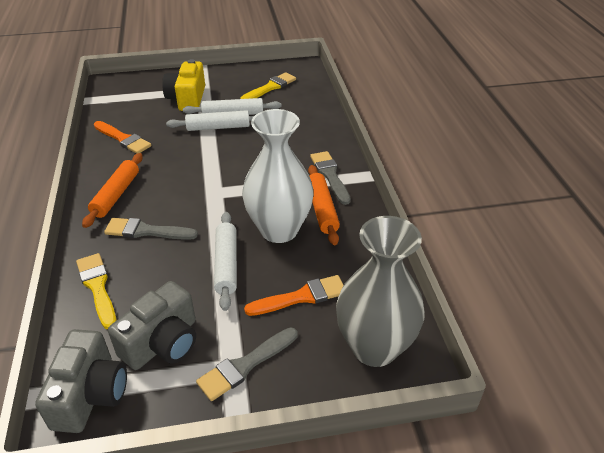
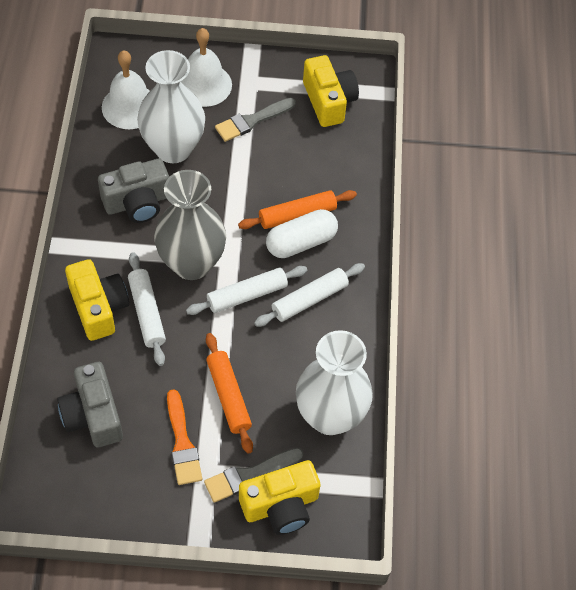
grey brush: [104,218,198,240] [196,327,297,401] [310,151,351,205] = 3 -> [204,448,304,503] [215,98,296,142] = 2
orange brush: [94,121,152,154] [244,275,344,316] = 2 -> [167,389,202,485] = 1
white bell: none = 0 -> [102,50,150,129] [181,28,232,107] = 2
white capsule: none = 0 -> [266,209,338,258] = 1
white vase: [242,109,314,243] = 1 -> [137,50,205,163] [296,330,373,435] = 2
yellow brush: [76,253,117,329] [240,72,296,99] = 2 -> none = 0
yellow camera: [162,59,205,111] = 1 -> [65,259,129,341] [239,460,320,535] [303,55,359,127] = 3

